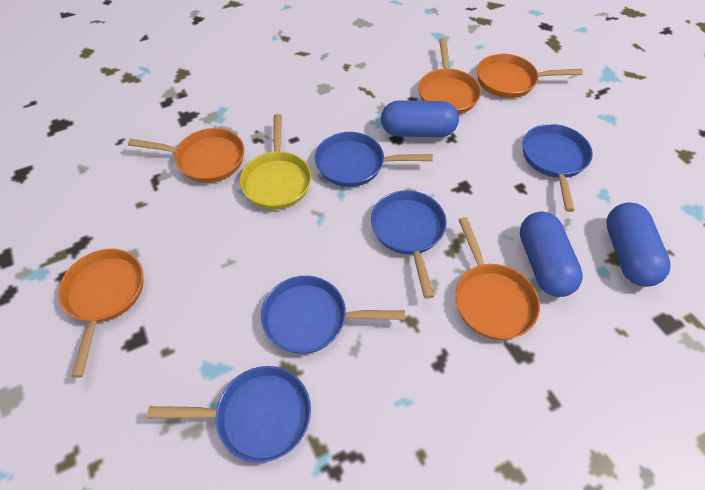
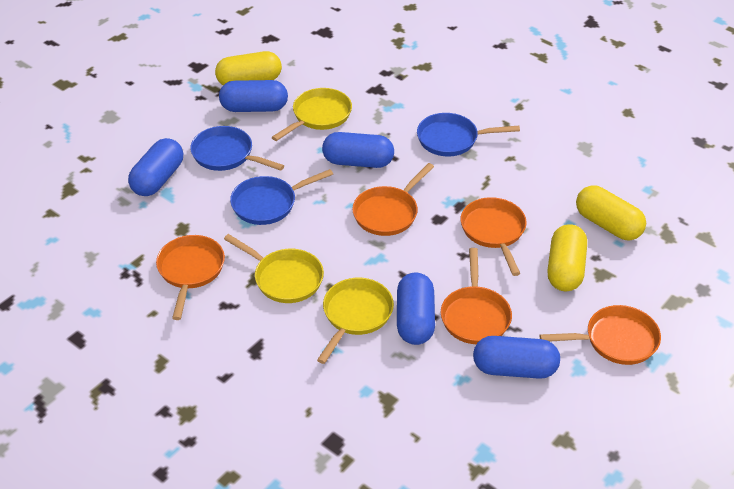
blue capsule: [381,100,459,137] [520,212,583,297] [606,202,671,287] = 3 -> [128,138,183,196] [219,80,288,112] [322,132,394,168] [397,272,435,345] [473,336,560,379] = 5
blue pan: [147,366,311,463] [261,276,405,354] [315,132,433,187] [371,190,447,299] [523,124,593,212] = 5 -> [190,126,284,171] [230,169,333,225] [417,113,520,157] = 3
yellow capsule: none = 0 -> [215,51,282,85] [547,224,587,291] [576,185,646,240] = 3
yellow pan: [240,114,311,210] = 1 -> [224,234,324,303] [271,88,352,141] [317,278,394,364] = 3

